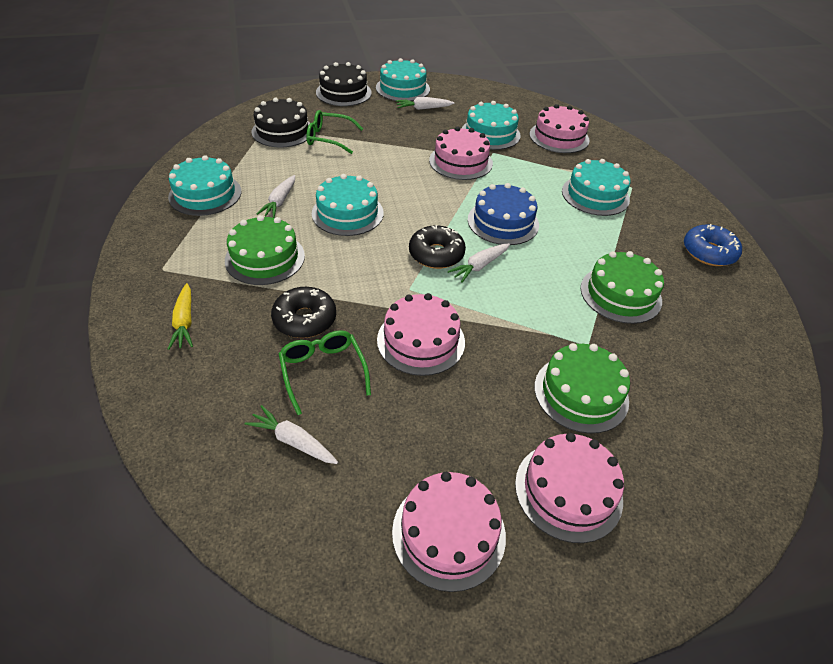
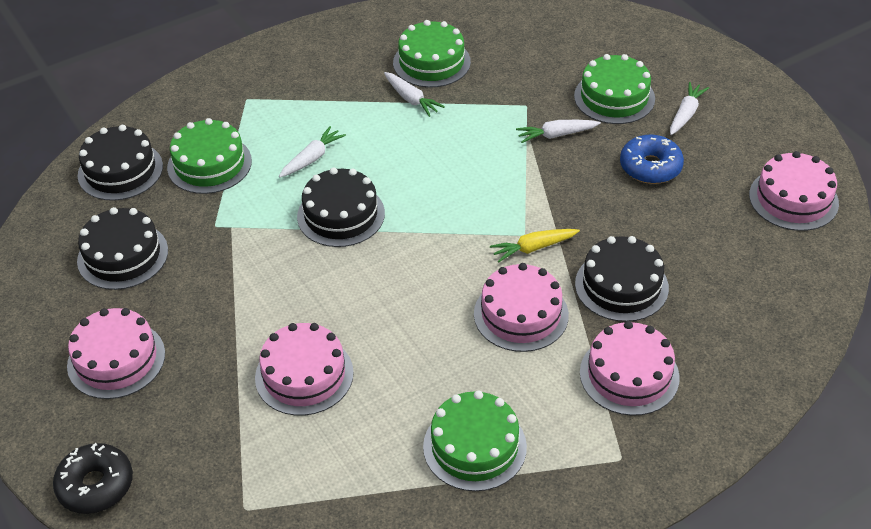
black cake: [251,97,310,148] [316,62,372,106] = 2 -> [77,207,168,290] [78,125,163,201] [297,168,385,247] [575,236,669,322] = 4
black donut: [271,287,336,338] [409,225,466,269] = 2 -> [53,443,133,514] = 1
blue cake: [468,183,539,245] = 1 -> none = 0
green cake: [225,215,305,285] [534,343,630,434] [580,251,664,324] = 3 -> [167,118,252,194] [393,20,471,88] [423,391,527,491] [574,54,655,124] = 4
green glasses: [279,330,371,415] [306,110,363,154] = 2 -> none = 0
turquoise cake: [168,155,241,216] [312,174,384,236] [376,58,430,101] [461,101,521,150] [562,159,631,216] = 5 -> none = 0

